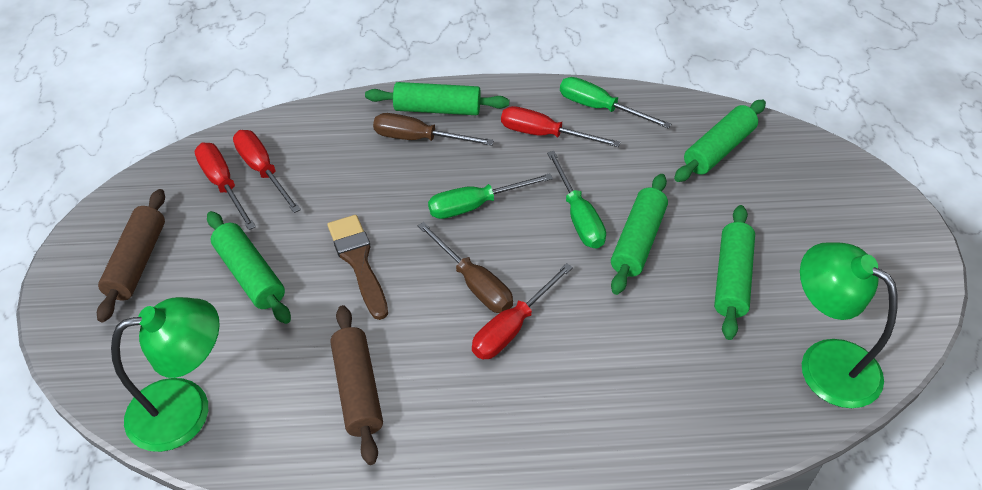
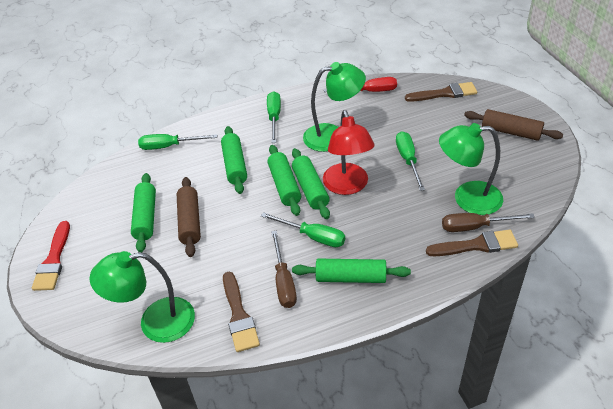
brown brush: [327,215,388,320] = 1 -> [223,272,260,352] [405,82,477,102] [426,230,518,256] = 3
green lamp: [111,297,220,452] [800,242,898,408] = 2 -> [89,251,195,343] [303,62,366,152] [439,123,503,215] = 3
green screwdriver: [428,173,553,219] [547,151,606,249] [560,77,671,129] = 3 -> [138,134,217,150] [261,212,345,247] [267,91,281,143] [396,131,425,191] = 4
red brush: none = 0 -> [32,221,70,291] = 1
red lamp: none = 0 -> [323,110,375,195] = 1
red screwdriver: [195,143,256,230] [233,130,301,213] [472,263,573,359] [501,106,621,147] = 4 -> [324,77,397,92] = 1

